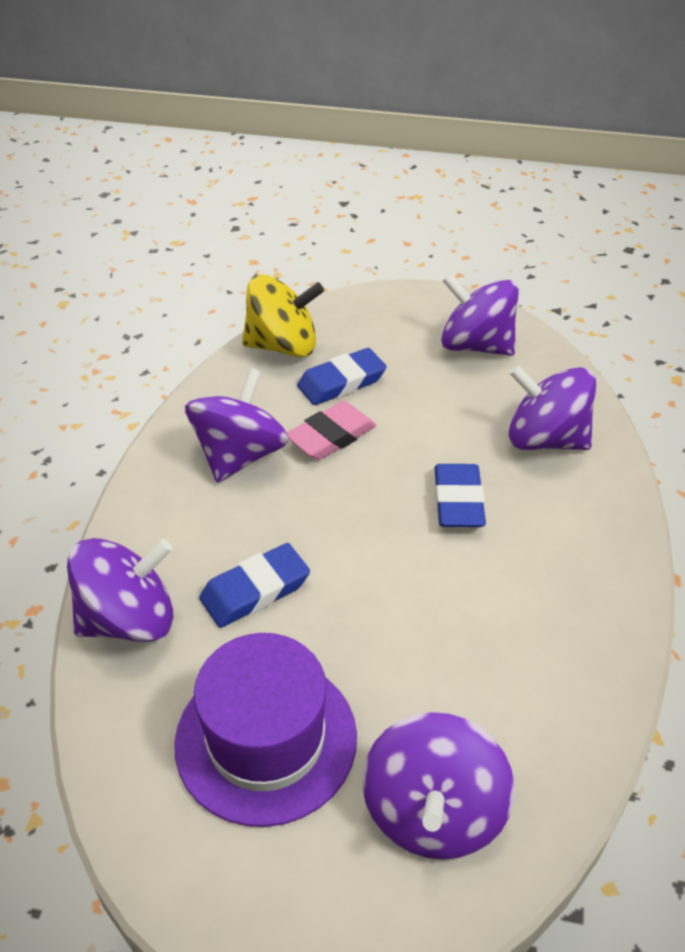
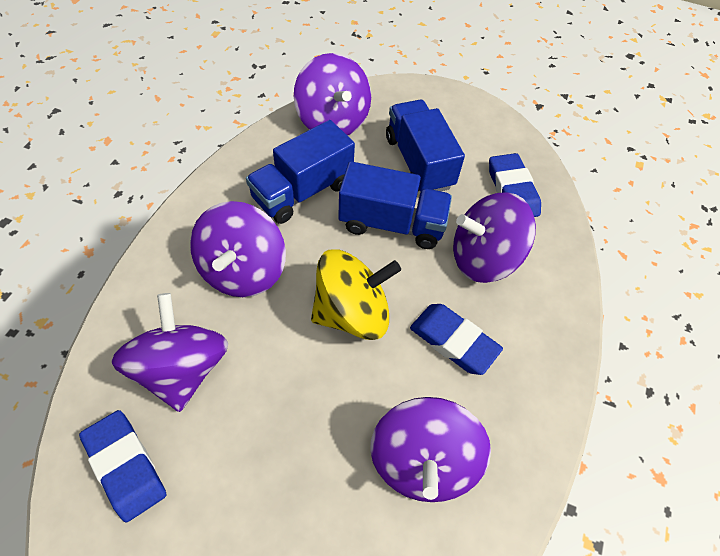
blue truck: none = 0 -> [246,120,355,224] [338,161,452,249] [386,100,465,192] = 3
pink eraser: [287,401,376,460] = 1 -> none = 0
purple hat: [174,633,357,827] = 1 -> none = 0

